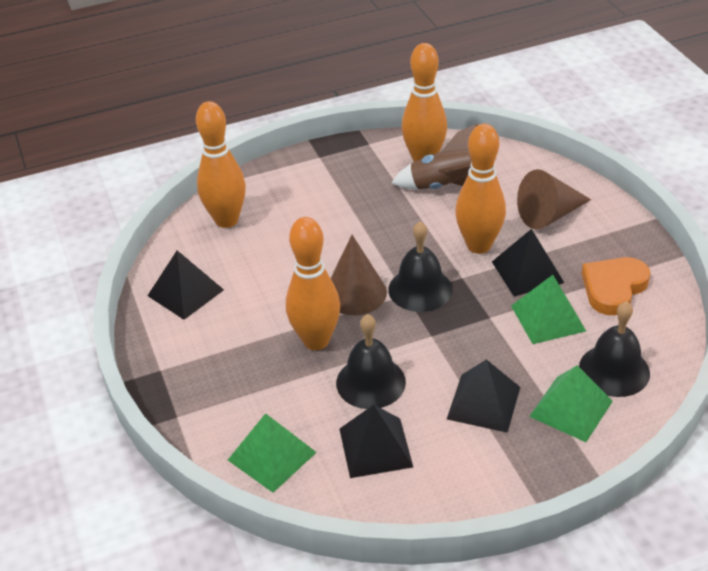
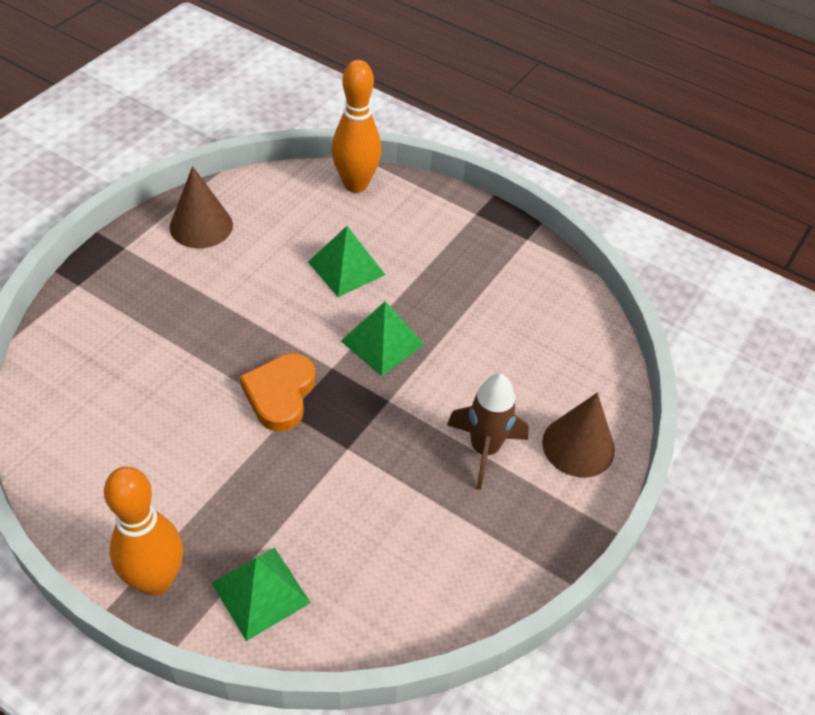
black bell: [336,314,406,409] [388,222,452,312] [579,301,650,397] = 3 -> none = 0
black pyramid: [148,250,224,320] [340,405,413,478] [447,359,520,433] [492,229,564,296] = 4 -> none = 0
orange bowling pin: [196,101,246,228] [286,217,340,350] [402,43,447,162] [455,124,506,254] = 4 -> [104,467,183,595] [332,60,381,193] = 2

